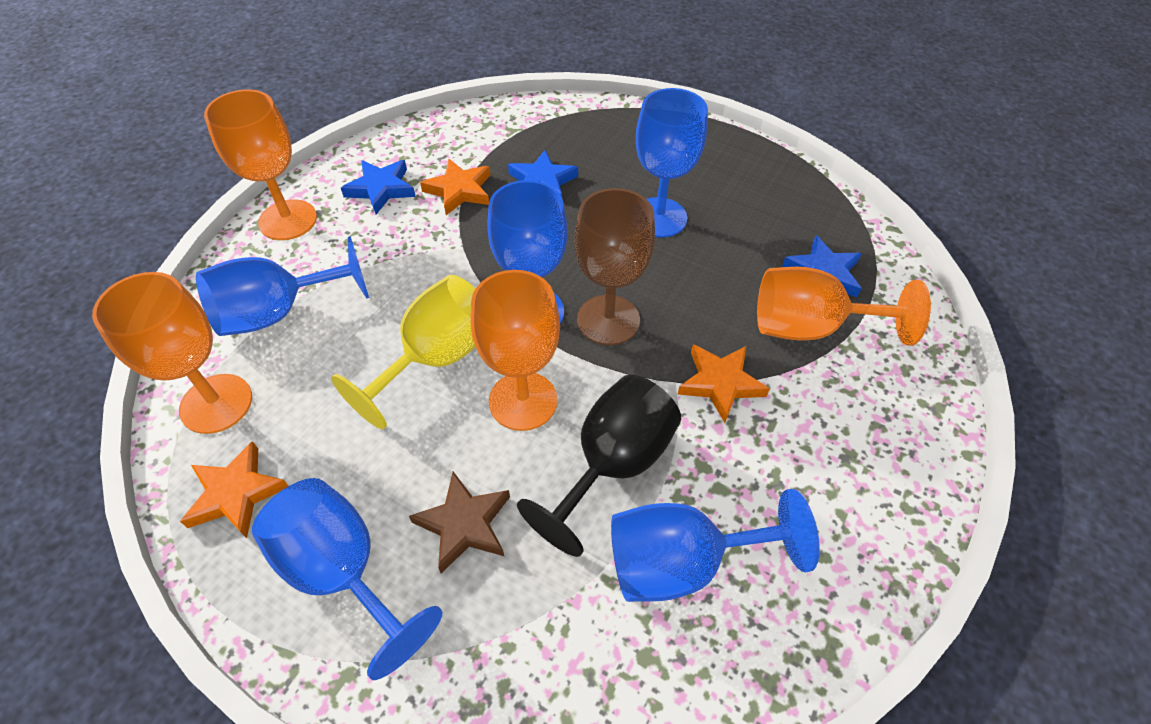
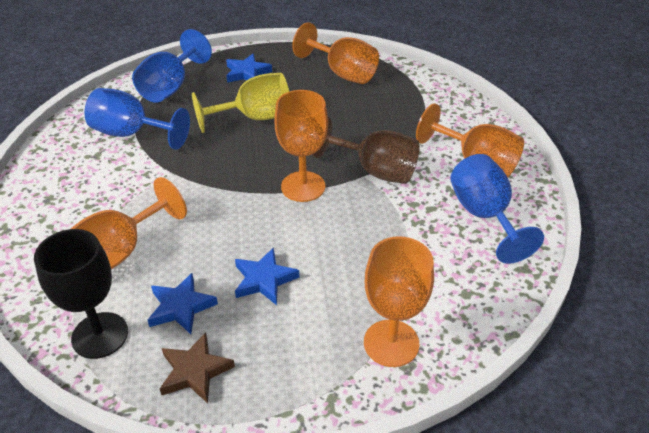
blue goblet: [196,236,369,336] [252,478,443,680] [487,180,568,324] [611,489,820,602] [636,88,708,238] = 5 -> [84,88,190,150] [132,29,212,103] [450,154,544,264] = 3
orange goblet: [92,272,252,434] [204,89,317,240] [471,270,560,431] [757,267,931,346] = 4 -> [71,177,187,269] [274,90,328,202] [292,22,379,84] [364,236,434,367] [416,104,524,177] = 5
orange star: [180,441,288,538] [420,158,490,215] [678,344,770,423] = 3 -> none = 0

